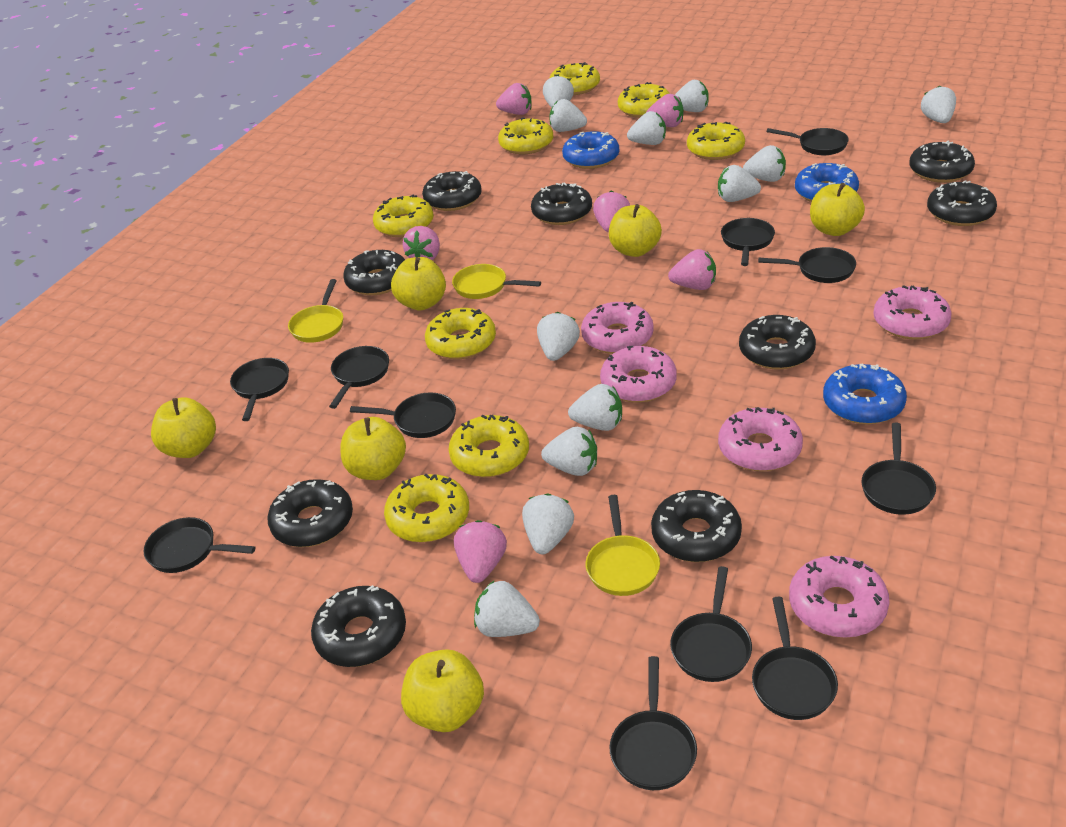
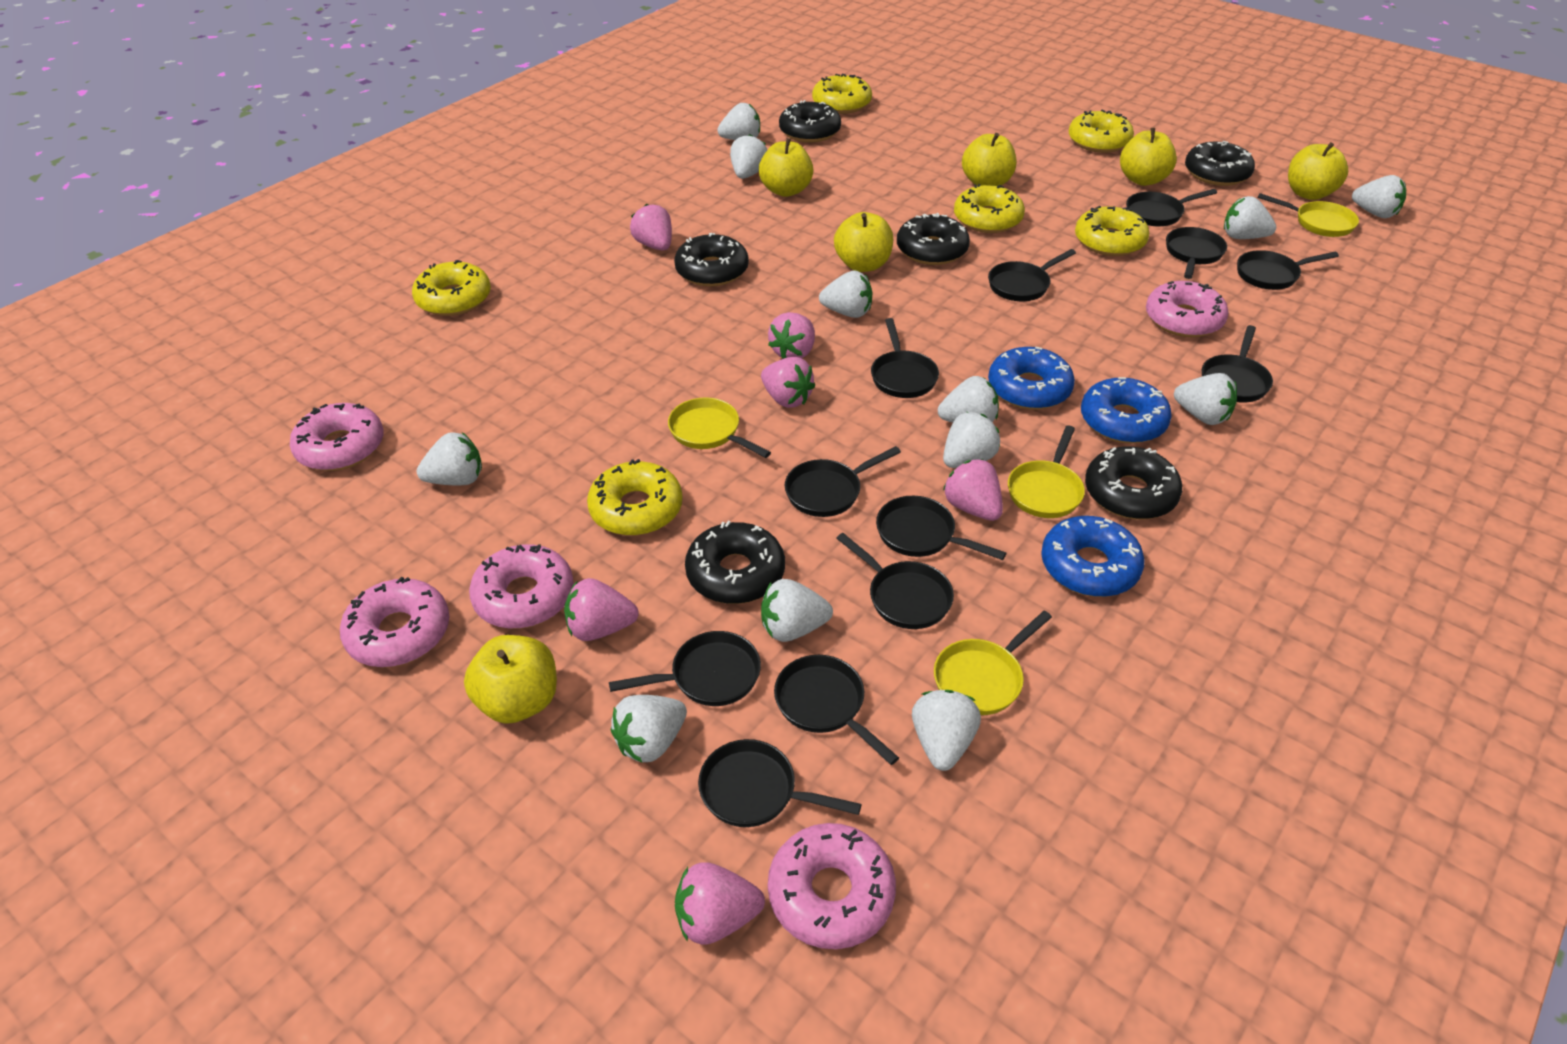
black donut: [268,479,353,547] [311,585,406,667] [343,250,405,295] [422,171,482,211] [531,183,592,225] [651,490,742,562] [739,315,816,370] [909,141,975,183] [927,180,997,226] = 9 -> [674,233,749,286] [685,521,785,604] [779,100,841,143] [897,213,970,265] [1085,446,1182,519] [1185,141,1255,186] = 6
black pan: [143,517,255,573] [230,358,289,421] [329,346,389,409] [350,392,456,438] [609,656,697,790] [670,566,752,682] [721,218,775,266] [752,597,838,720] [758,247,856,283] [767,128,849,155] [861,422,936,515] = 11 -> [609,631,761,706] [698,739,862,827] [774,655,899,765] [785,446,901,517] [836,533,954,629] [871,318,939,398] [876,496,1006,560] [988,249,1076,301] [1126,189,1217,226] [1166,227,1227,279] [1202,325,1273,402] [1237,250,1339,290] = 12
yellow donut: [373,195,434,237] [384,474,469,543] [425,308,496,359] [448,415,529,477] [498,118,553,154] [550,62,600,95] [618,82,670,118] [687,122,745,160] = 8 -> [412,260,491,316] [587,459,683,536] [812,74,872,114] [954,184,1025,233] [1069,109,1134,153] [1075,206,1149,256] = 6
yellow pan: [288,279,343,343] [452,264,541,299] [586,495,660,596] = 3 -> [668,397,771,458] [934,611,1052,715] [1008,425,1085,518] [1258,193,1359,237] = 4

